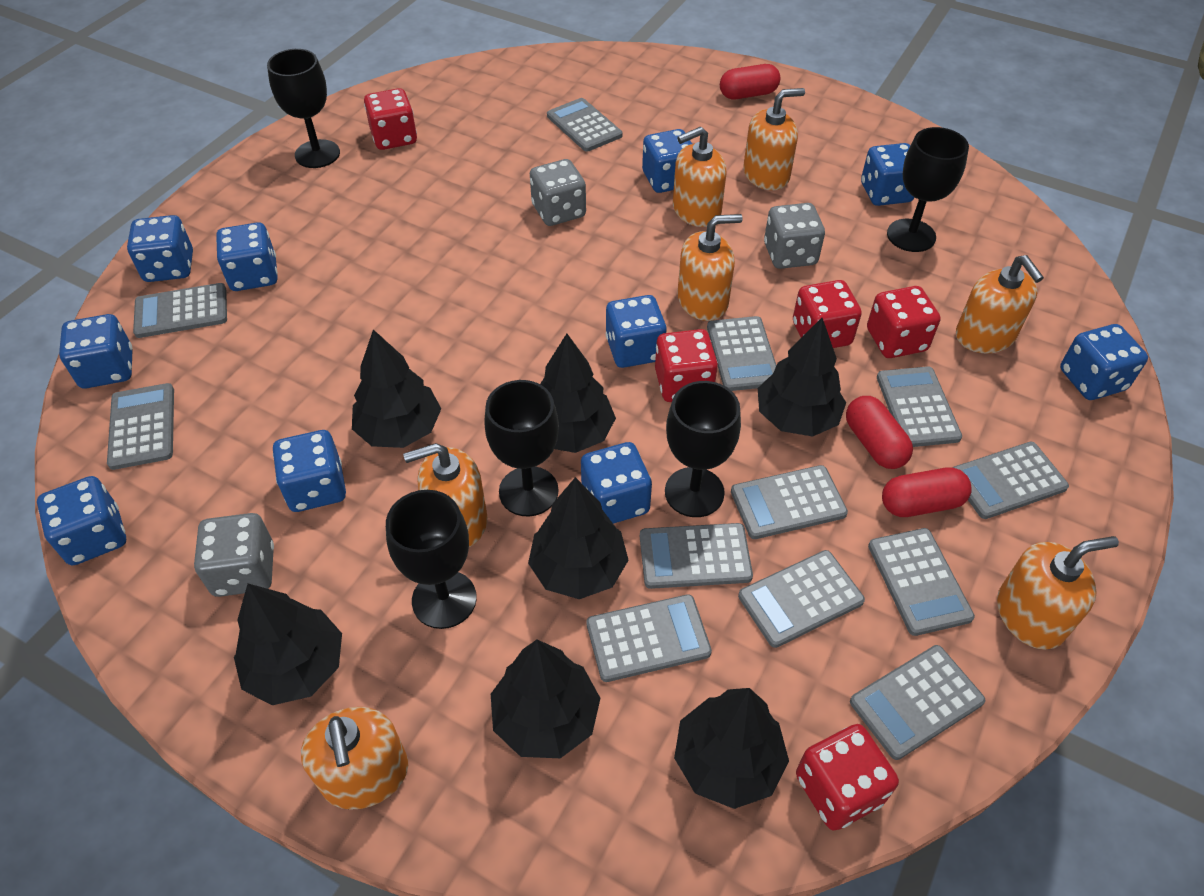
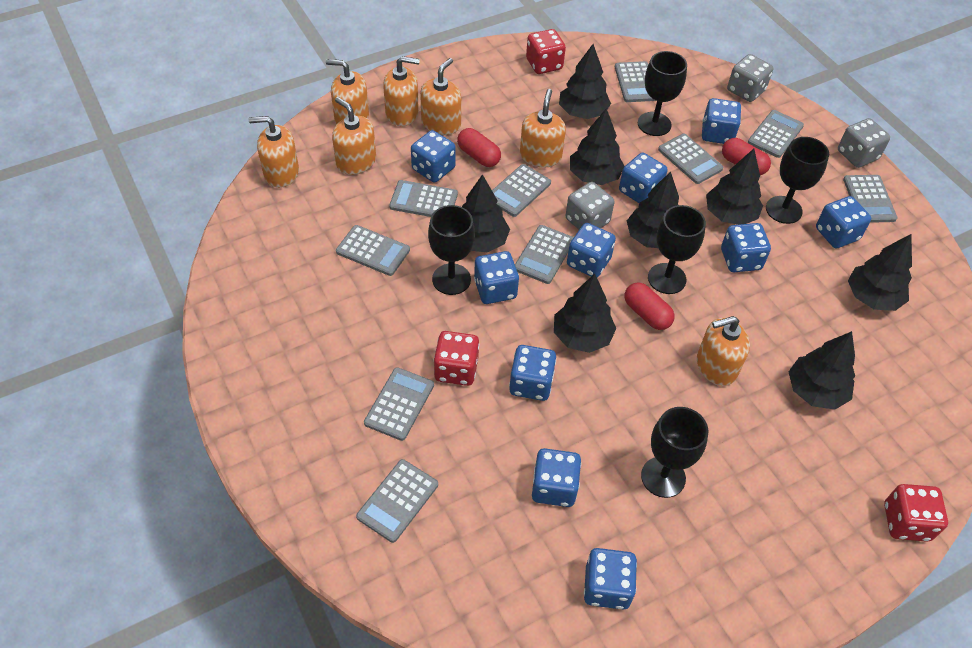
black tree: [234,584,342,705] [352,329,441,448] [491,640,600,758] [528,477,629,599] [540,334,616,453] [674,688,789,809] [758,318,846,437] = 7 -> [462,174,510,252] [554,274,616,353] [559,44,611,119] [570,108,625,185] [627,171,679,248] [706,149,763,225] [788,331,855,409] [848,234,912,311] = 8
grey calculator: [107,383,174,470] [133,283,227,338] [547,98,622,152] [586,594,712,682] [640,523,753,589] [707,316,776,391] [731,465,848,539] [738,550,865,648] [850,645,985,760] [868,528,975,636] [877,366,962,447] [952,442,1069,519] = 12 -> [336,225,410,276] [356,459,438,543] [364,367,434,441] [389,180,458,217] [492,164,551,217] [515,225,574,284] [615,61,656,102] [658,134,723,184] [748,110,804,158] [843,175,897,223] = 10
red dice: [364,88,417,150] [655,329,718,402] [793,280,862,348] [796,724,899,830] [867,286,940,358] = 5 -> [434,331,479,386] [526,29,566,74] [884,484,948,542] = 3

